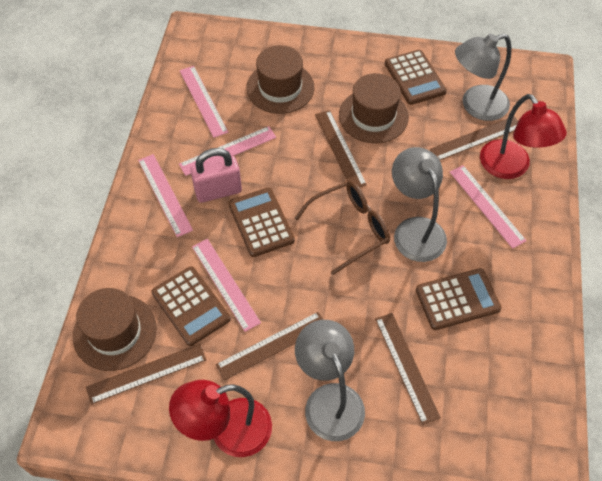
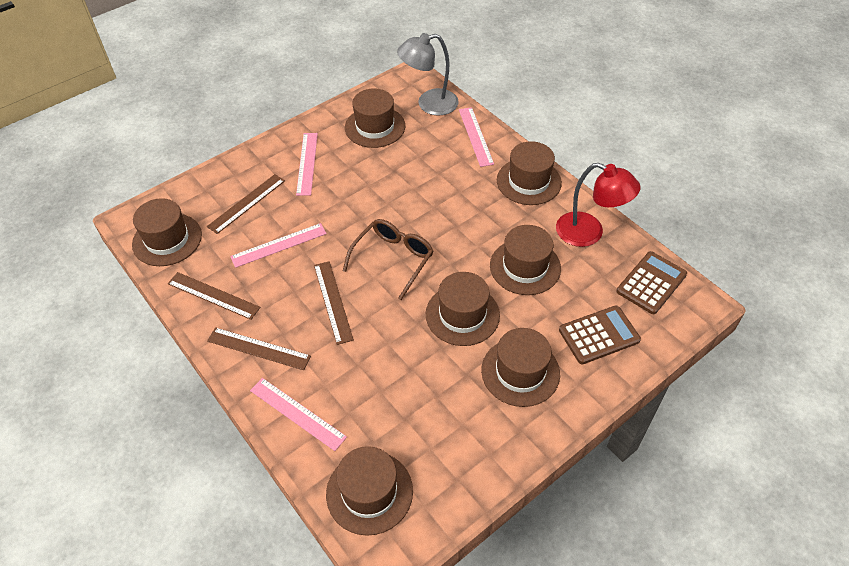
brown calculator: [151,266,231,346] [228,187,295,257] [385,50,447,105] [416,268,502,330] = 4 -> [559,306,641,364] [616,251,687,314] = 2
brown hat: [73,288,157,371] [246,45,314,114] [339,73,409,144] = 3 -> [132,198,202,266] [326,446,413,536] [345,88,405,148] [426,272,500,346] [481,328,560,407] [490,225,561,295] [497,141,562,205] = 7
brown ruler: [86,343,206,405] [216,312,323,381] [315,110,367,187] [375,313,441,425] [430,116,518,160] = 5 -> [168,272,260,320] [207,174,285,234] [207,327,311,370] [314,261,354,345] = 4
grey lamp: [295,320,365,441] [392,147,447,262] [455,34,511,121] = 3 -> [397,33,459,116] = 1
pink padlock: [190,148,242,203] = 1 -> none = 0
pink ruler: [138,154,193,237] [179,126,276,176] [180,66,228,138] [192,239,261,332] [450,165,527,249] = 5 -> [230,223,327,268] [250,378,347,451] [296,133,318,196] [459,107,494,167] = 4
red lamp: [169,380,272,457] [480,94,567,179] = 2 -> [556,163,640,247] = 1

